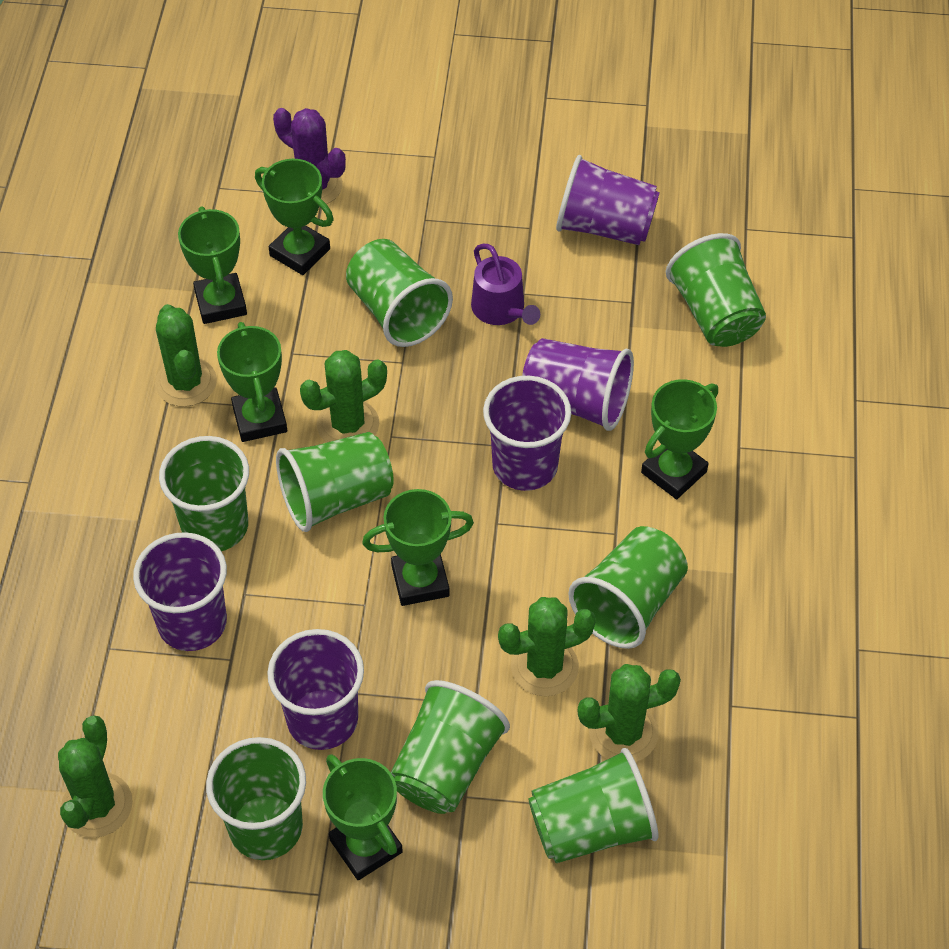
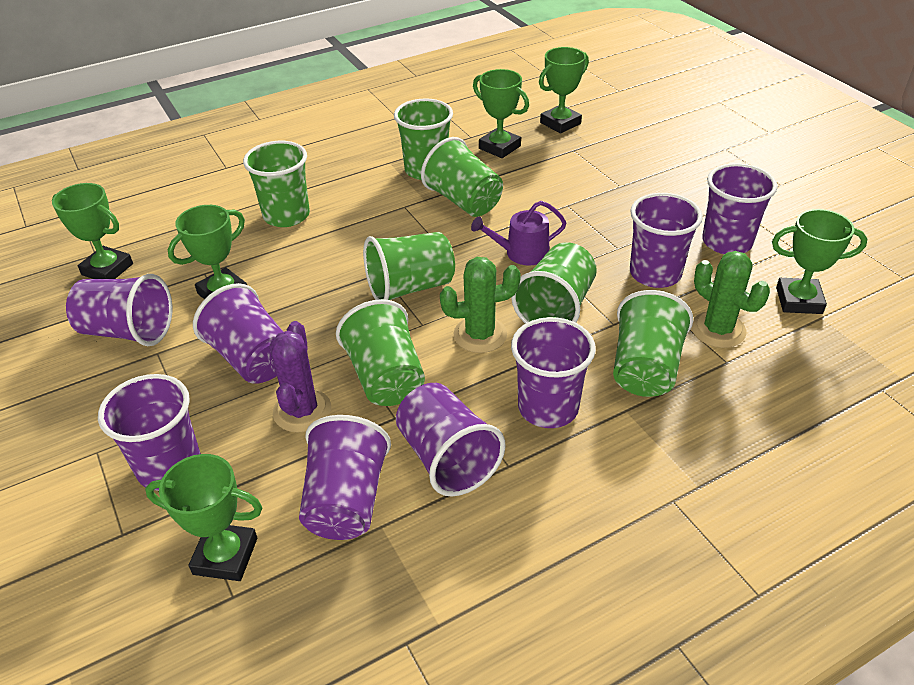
green cactus: [58,715,133,838] [155,304,217,407] [300,350,387,443] [498,597,596,696] [578,664,681,762] = 5 -> [440,257,521,353] [691,251,770,348] = 2
green cup: [159,436,249,551] [206,737,306,860] [276,432,394,532] [346,239,453,347] [391,680,510,814] [528,748,659,863] [568,526,688,649] [666,233,766,347] = 8 -> [243,141,310,227] [336,299,425,406] [363,232,455,300] [394,98,453,180] [421,137,503,217] [511,242,597,324] [613,290,693,397] = 7
purple cup: [133,532,227,651] [267,629,364,750] [483,376,571,491] [522,338,634,431] [556,155,660,245] = 5 -> [66,274,172,346] [98,374,201,491] [193,283,283,384] [299,415,391,540] [396,383,506,496] [511,317,596,428] [630,193,703,288] [702,163,777,254] = 8

